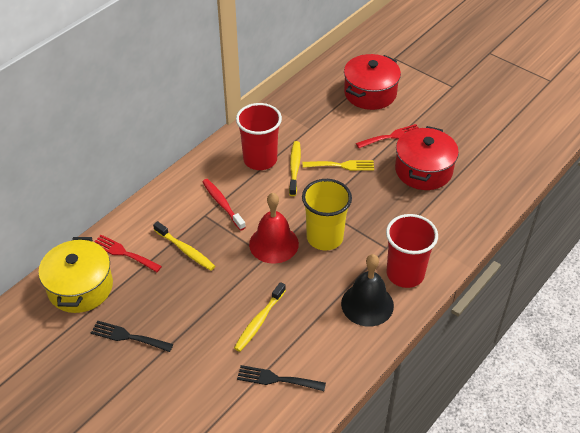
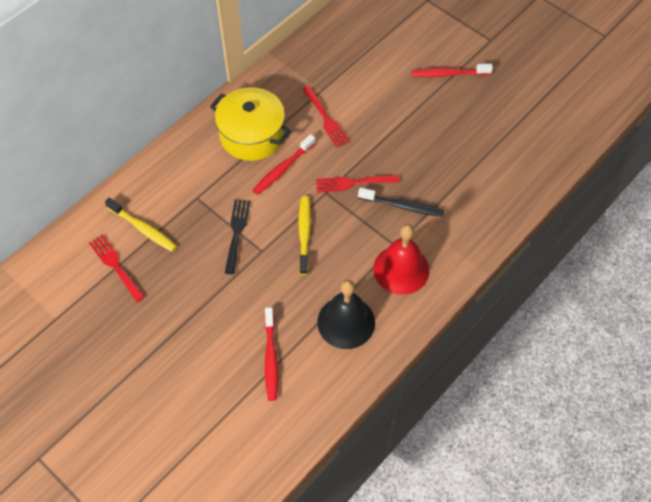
black fork: [91,320,173,352] [237,365,326,391] = 2 -> [225,199,250,274] = 1
black toothbrush: none = 0 -> [358,188,444,217] = 1
red cup: [236,103,282,170] [386,214,438,288] = 2 -> none = 0
red fork: [95,235,162,272] [356,124,419,148] = 2 -> [89,235,145,302] [302,86,349,147] [316,175,400,193] = 3
red pot: [344,54,401,110] [395,126,459,190] = 2 -> none = 0
red toothbrush: [202,179,246,231] = 1 -> [252,134,315,195] [265,307,278,401] [412,64,493,77] = 3
yellow cup: [302,179,352,250] = 1 -> none = 0
yellow fork: [303,160,374,171] = 1 -> none = 0
yellow toothbrush: [153,221,215,271] [234,282,286,352] [289,141,301,196] = 3 -> [105,198,177,252] [298,196,311,275] = 2

